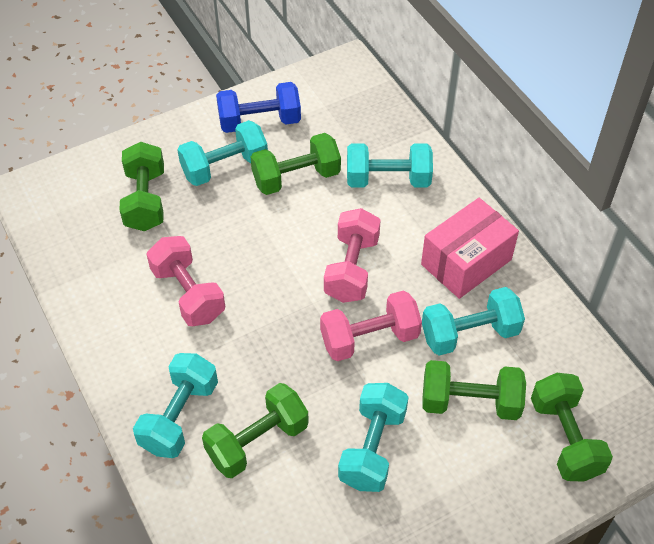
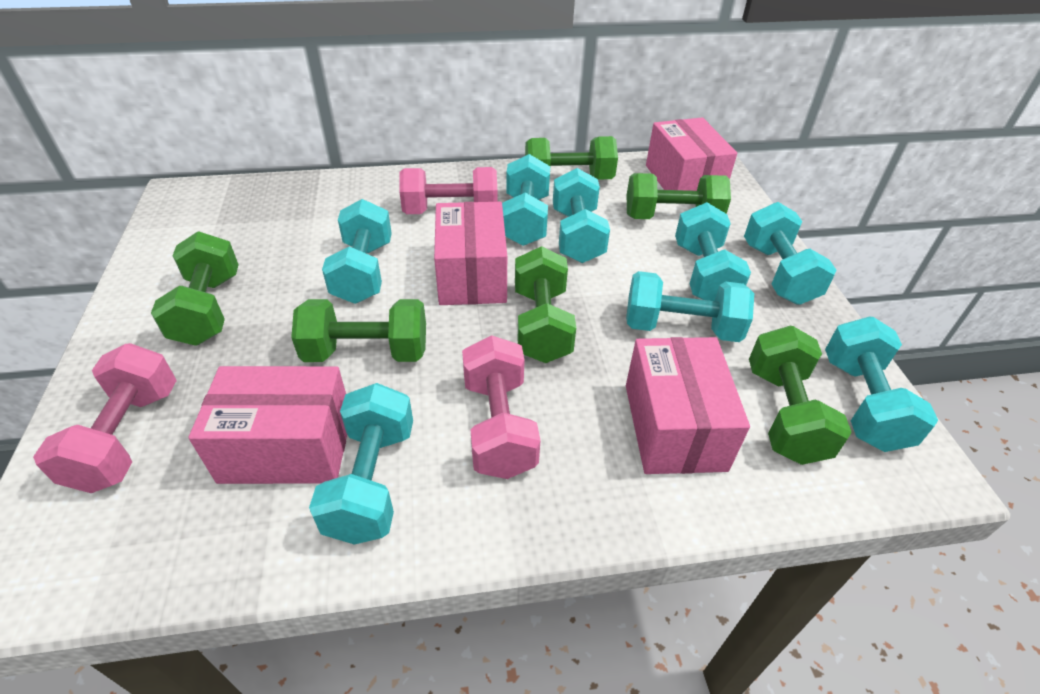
blue dumbbell: [216,82,301,133] = 1 -> none = 0
green dumbbell: [120,142,164,231] [202,383,309,478] [251,133,341,195] [423,360,526,420] [531,373,613,482] = 5 -> [151,231,239,346] [291,299,426,362] [515,246,576,363] [525,136,618,180] [627,173,731,219] [749,326,852,465] = 6
pink box: [421,198,519,299] = 1 -> [188,366,347,484] [434,202,507,305] [626,337,750,474] [646,117,737,191] = 4
turquoise dumbbell: [133,353,218,458] [177,120,268,186] [338,383,409,492] [347,143,433,188] [422,287,525,356] = 5 -> [309,383,413,545] [322,199,392,304] [502,154,550,246] [553,168,610,263] [626,271,754,342] [675,202,751,301] [744,202,836,305] [825,317,938,452] = 8

